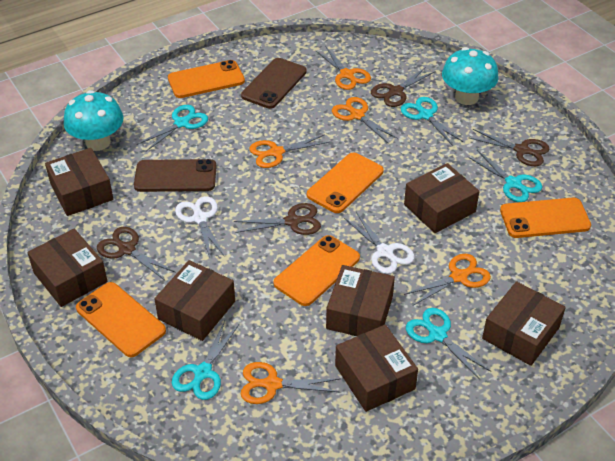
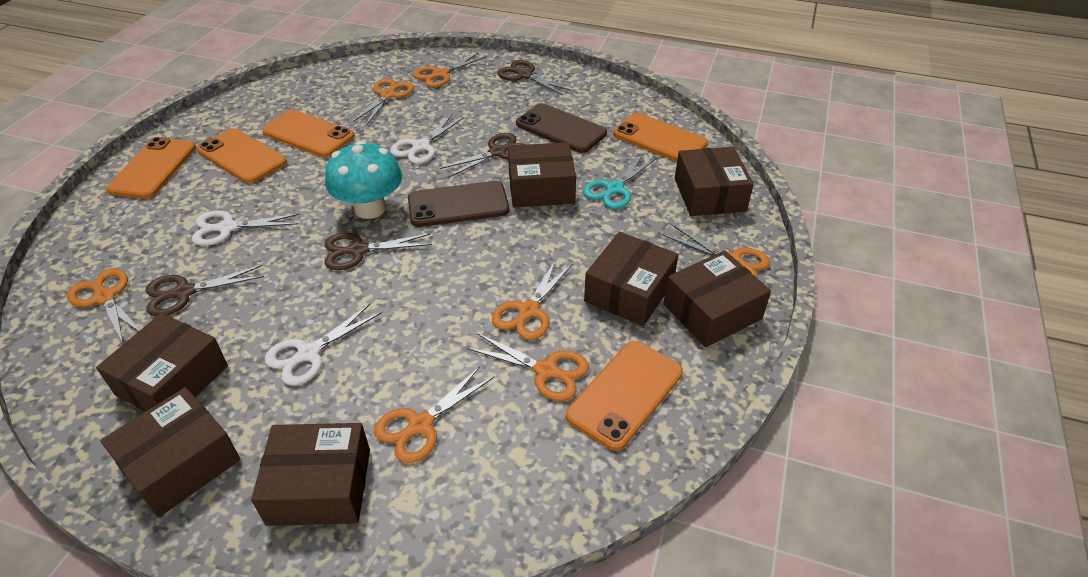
orange scissors: [241,362,340,404] [249,134,330,168] [315,46,371,90] [332,97,398,143] [404,254,491,306] = 5 -> [67,268,140,343] [353,78,414,126] [374,366,494,463] [413,53,487,87] [467,333,589,401] [492,260,573,340] [663,225,770,278] = 7
turquoise mushroom: [64,90,123,151] [442,47,499,105] = 2 -> [325,140,402,219] = 1
turquoise scissors: [137,105,208,151] [172,321,239,400] [401,97,463,146] [406,308,491,380] [468,150,543,202] = 5 -> [583,154,656,209] = 1
white scissors: [175,196,224,258] [344,212,415,274] = 2 -> [191,211,300,246] [265,304,382,386] [390,115,464,164] = 3

